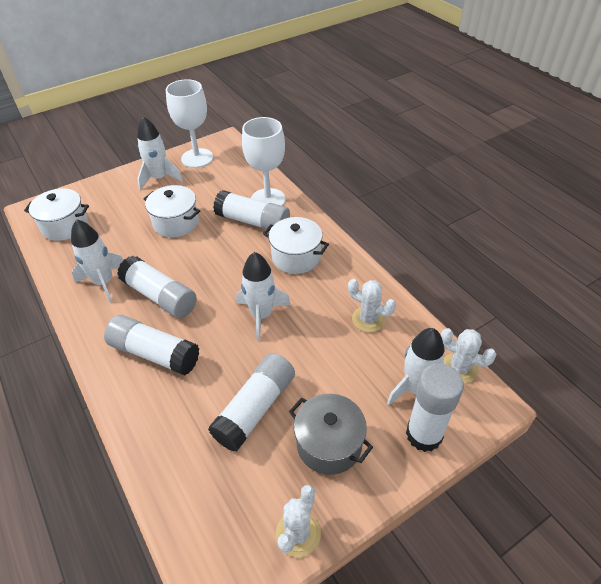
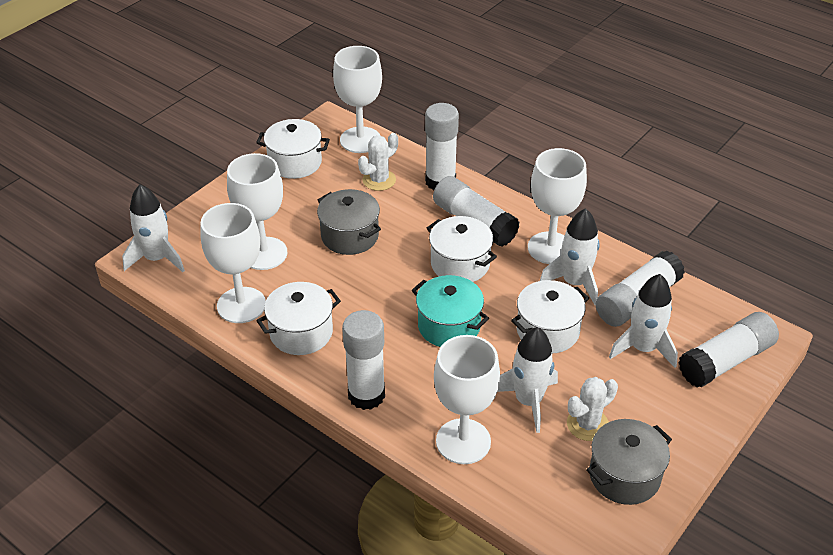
grey pot: [289,394,373,475] = 1 -> [317,189,381,255] [586,419,672,505] = 2
turquoise pot: none = 0 -> [412,275,489,347] = 1
white cactus: [276,485,321,557] [348,279,396,332] [441,328,496,384] = 3 -> [358,133,398,191] [567,377,618,441] = 2
white goblet: [166,79,213,168] [242,117,286,206] = 2 -> [200,203,266,323] [227,153,287,270] [333,46,382,153] [434,335,500,464] [528,148,587,264] = 5
white pot: [24,188,89,241] [144,185,200,237] [263,217,329,274] = 3 -> [256,119,330,179] [256,282,341,355] [427,216,497,282] [511,280,589,353] = 4

